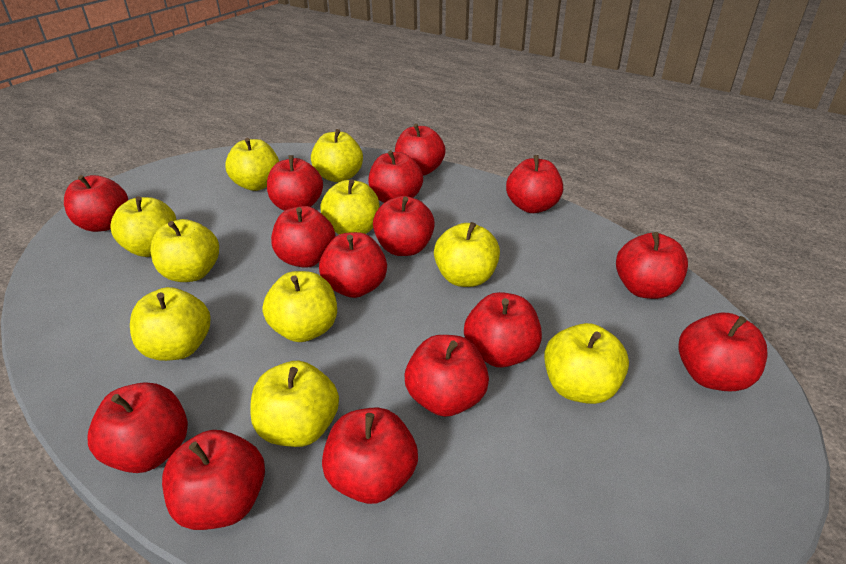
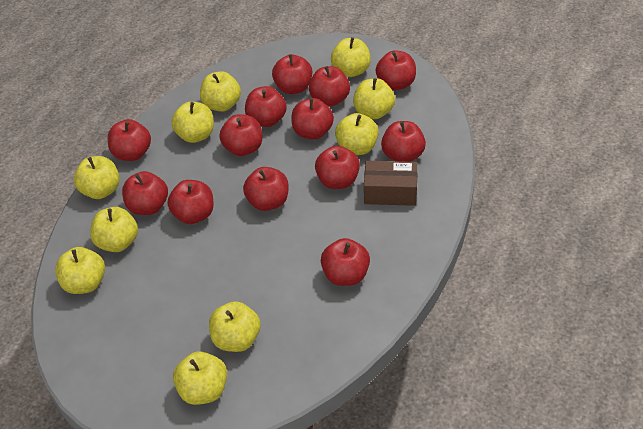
brown box: none = 0 -> [364,161,417,206] = 1
red apple: [64,175,128,232] [87,382,188,473] [162,430,265,530] [267,155,323,211] [271,206,335,268] [319,232,387,298] [322,407,418,504] [368,150,423,203] [373,196,435,256] [395,124,446,176] [405,335,489,417] [464,292,542,368] [506,155,563,213] [616,232,688,299] [679,313,768,391] = 15 -> [108,119,151,161] [122,171,168,215] [167,180,214,224] [219,114,262,156] [243,167,289,211] [245,86,287,127] [272,54,312,94] [292,98,334,140] [309,66,350,107] [315,146,360,189] [321,238,370,286] [376,50,416,90] [381,121,426,162] = 13

